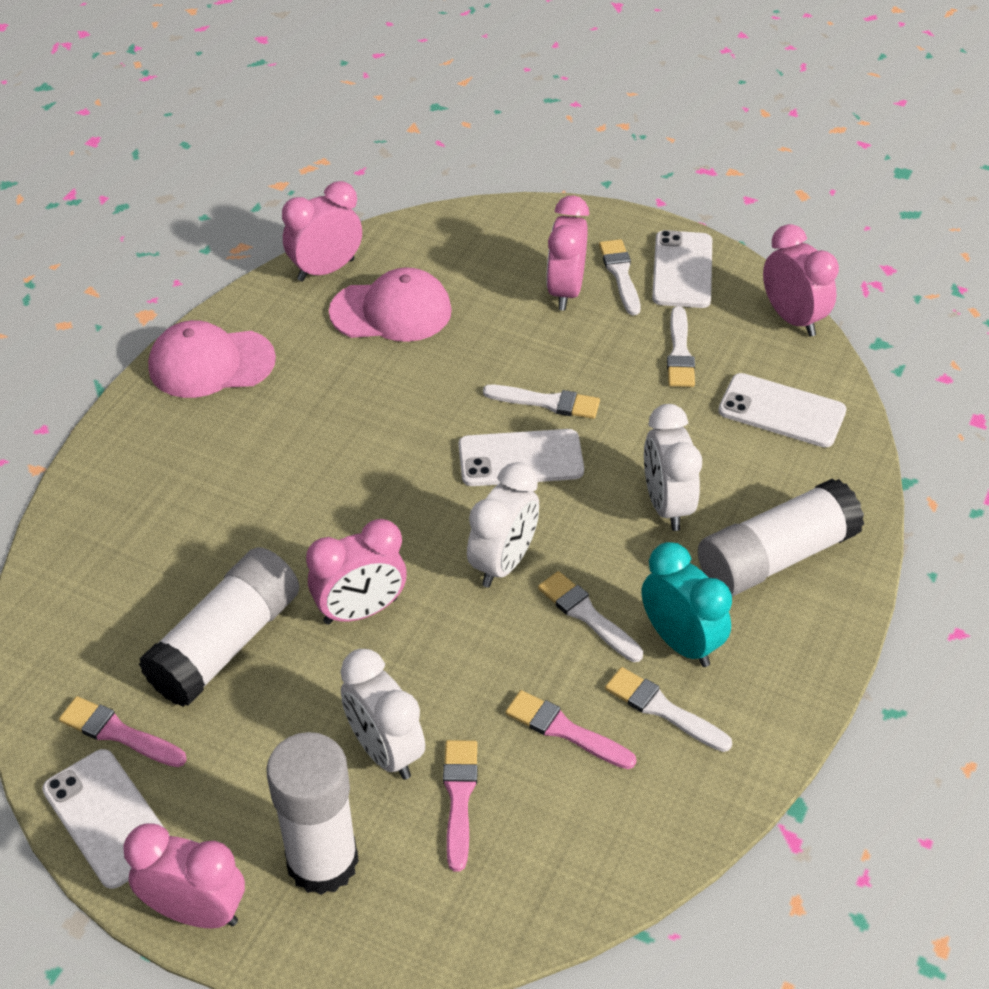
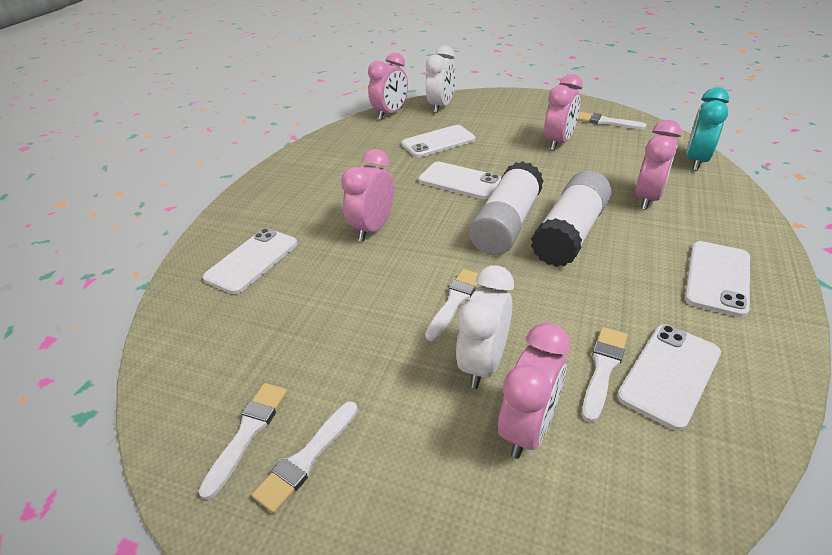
pink brush: [59,696,187,767] [443,740,478,872] [505,690,636,769] = 3 -> none = 0
pink cap: [148,320,276,398] [329,267,452,342] = 2 -> none = 0
white clock: [340,649,425,780] [467,462,539,588] [644,404,702,531] = 3 -> [426,46,456,113] [456,265,514,389] = 2
white glue stick: [139,547,299,707] [266,732,359,895] [698,479,864,597] = 3 -> [469,161,544,255] [531,171,612,267] = 2
white phone: [42,749,170,889] [458,429,584,486] [652,230,712,308] [718,373,846,447] = 4 -> [203,228,298,294] [402,125,476,157] [418,162,501,199] [617,324,721,431] [685,241,750,317] = 5

